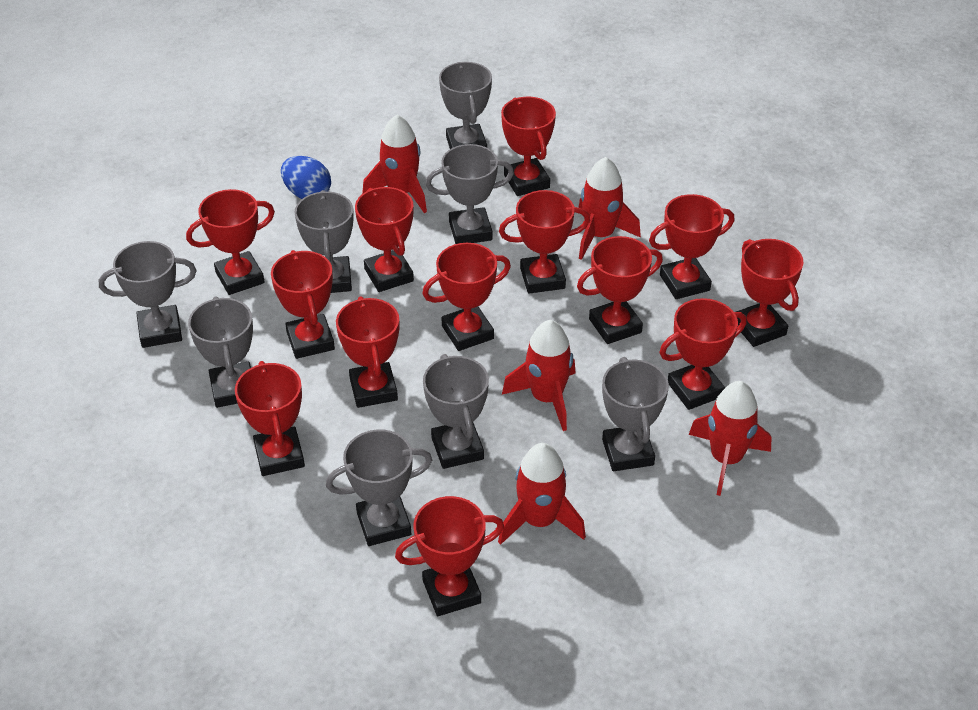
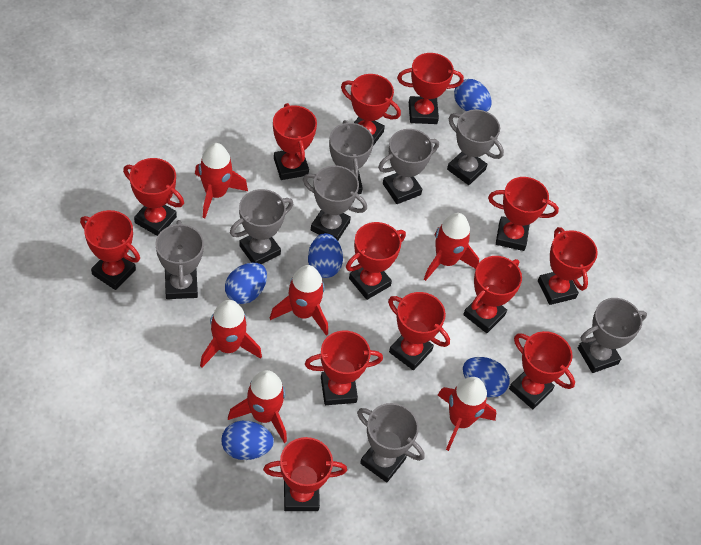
blue egg: [281,156,331,199] = 1 -> [222,421,274,460] [225,263,267,304] [308,233,343,278] [454,79,492,112] [463,357,510,397] = 5
red rocket: [362,115,427,213] [498,443,586,545] [502,320,575,431] [578,157,641,260] [689,381,772,496] = 5 -> [195,143,248,218] [200,300,262,368] [228,370,287,443] [270,265,328,336] [424,213,479,281] [438,377,496,451] = 6

